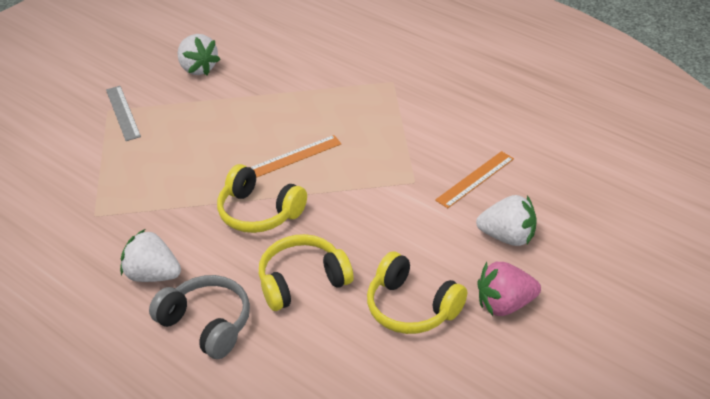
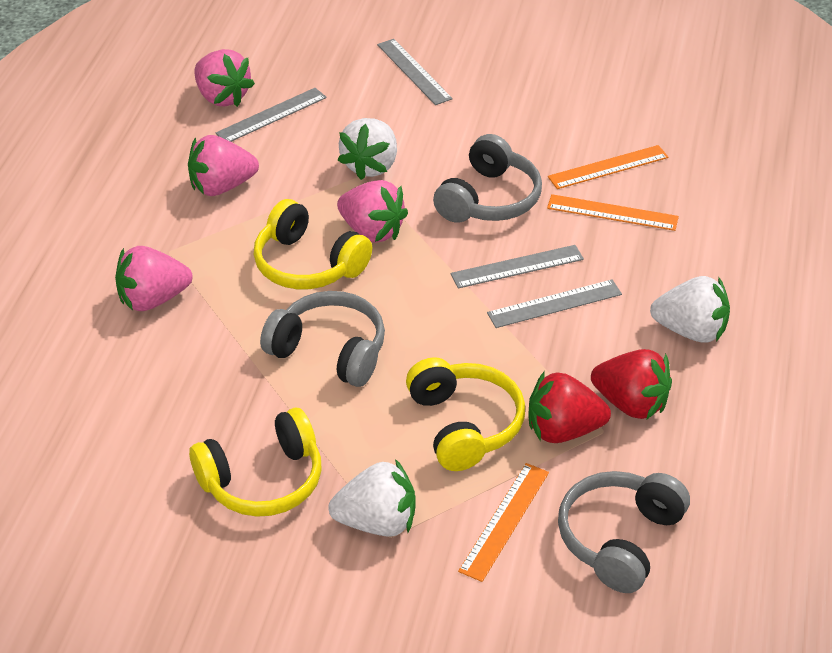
grey headphones: [149,275,250,359] = 1 -> [260,291,385,387] [433,134,542,223] [558,471,690,593] = 3
grey ruler: [106,86,141,141] = 1 -> [216,88,327,142] [377,39,453,105] [451,245,584,289] [487,279,622,328] = 4
orange ruler: [250,135,341,178] [435,151,514,208] = 2 -> [458,463,549,582] [547,194,679,231] [548,145,669,189] = 3
pink strawberry: [478,262,541,316] = 1 -> [115,246,193,311] [188,135,259,196] [194,49,255,107] [337,180,408,243] = 4
red strawberry: none = 0 -> [528,371,611,443] [591,349,672,420] = 2

